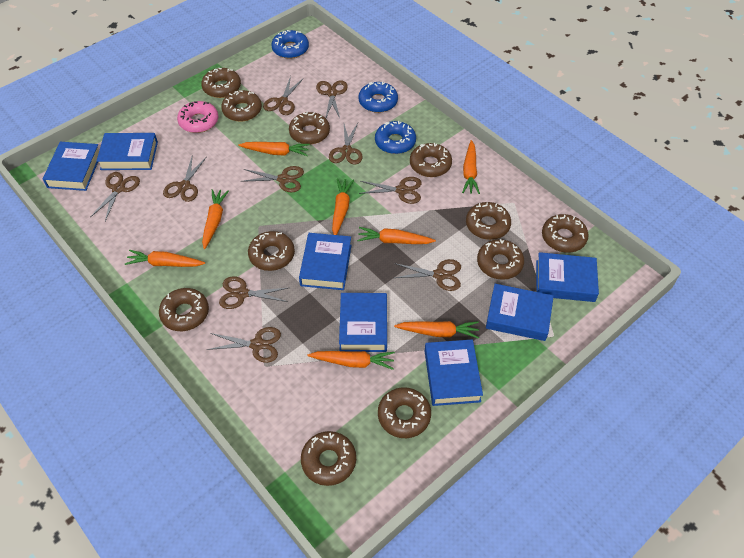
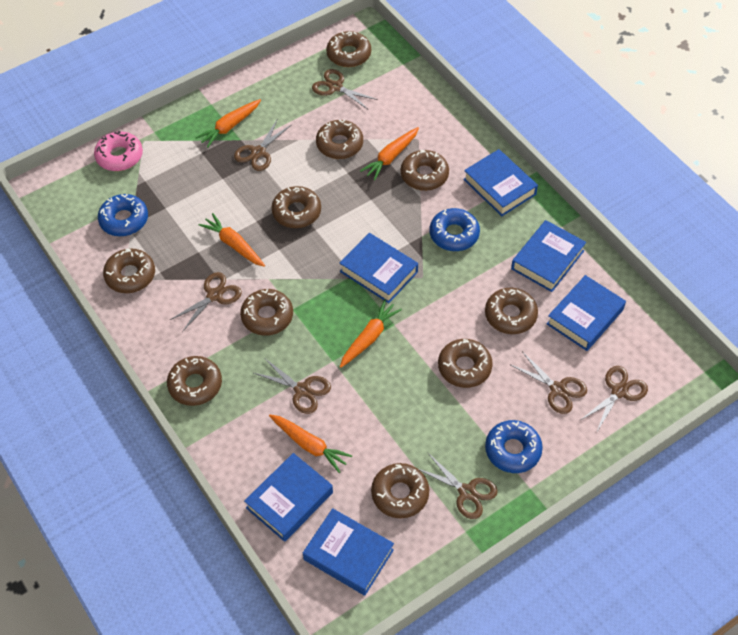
blue book: [43,142,99,191] [97,133,158,170] [299,233,352,290] [339,293,387,352] [425,339,483,406] [486,284,554,341] [536,252,599,302] = 7 -> [244,453,333,542] [303,508,394,596] [340,233,418,303] [463,149,538,216] [511,220,586,292] [547,275,626,351] = 6
brown donut: [159,288,209,331] [201,68,241,98] [221,90,262,122] [248,231,295,271] [289,112,330,144] [301,431,356,486] [378,387,431,438] [410,143,452,177] [466,202,511,240] [477,239,524,280] [542,214,589,253] = 11 -> [103,249,155,293] [167,356,222,406] [240,289,293,336] [272,186,321,228] [316,120,363,159] [326,31,371,67] [371,463,429,518] [401,150,449,191] [438,339,493,388] [485,288,538,334] = 10
brown scissors: [91,172,140,221] [163,157,206,202] [207,327,281,363] [219,276,288,309] [241,166,304,192] [263,76,304,115] [316,80,348,118] [329,123,363,165] [359,177,422,204] [394,259,461,291] = 10 -> [170,272,242,332] [234,118,291,171] [254,358,331,414] [312,69,378,109] [419,453,498,519] [511,352,587,414] [581,366,648,433] = 7
orange carrot: [125,250,205,267] [202,189,229,249] [238,142,310,156] [308,351,395,370] [332,178,354,235] [357,227,436,244] [394,321,479,339] [462,140,480,194] = 8 -> [195,99,261,148] [199,213,265,267] [269,415,352,473] [340,299,402,368] [360,127,419,181] = 5

